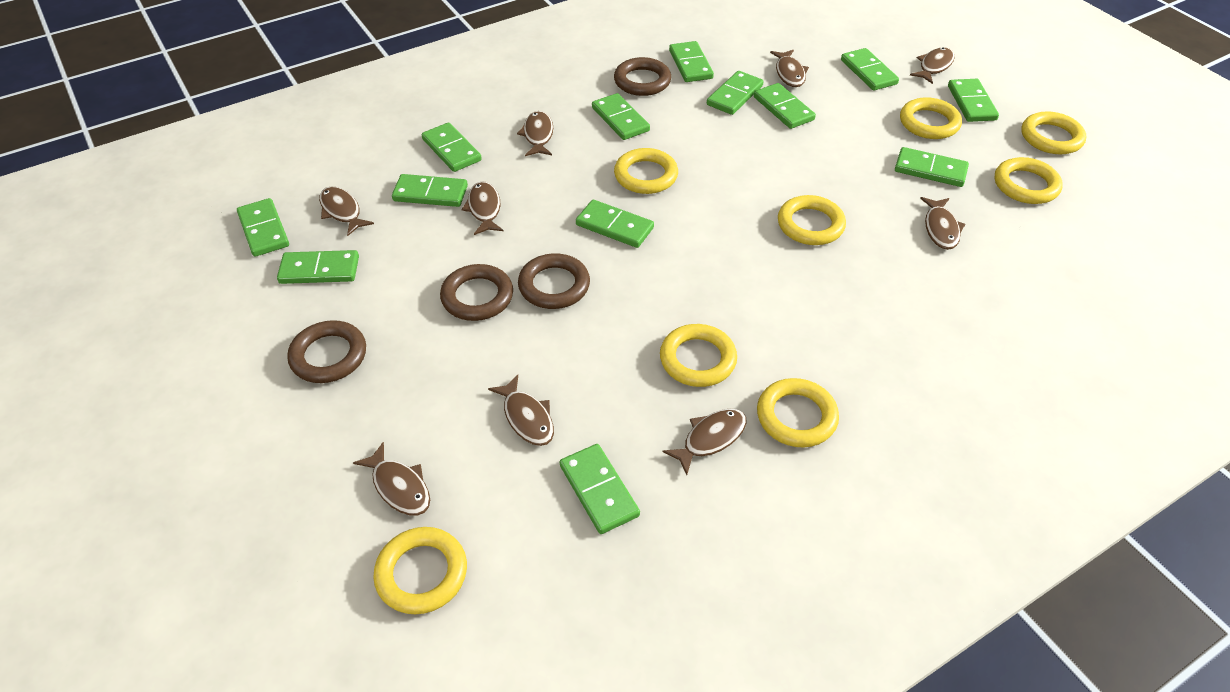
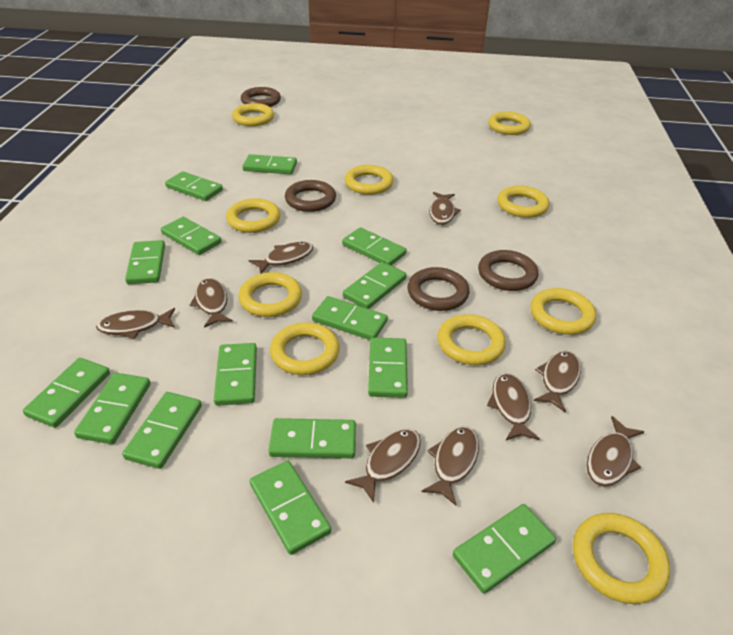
green domino: [237,198,289,257] [277,250,359,284] [392,174,468,207] [422,123,482,172] [560,444,640,534] [576,200,654,248] [592,93,650,140] [669,41,714,82] [707,71,764,115] [754,83,816,129] [841,48,899,91] [895,147,969,187] [948,79,999,122] = 13 -> [23,358,110,428] [74,373,151,444] [122,392,202,469] [125,240,165,284] [161,217,222,255] [165,171,223,201] [214,343,257,406] [243,154,297,174] [250,461,331,555] [269,418,356,458] [312,296,388,340] [342,227,407,265] [343,262,407,309] [368,337,408,398] [453,504,556,594] = 15
yellow ring: [373,527,467,614] [614,148,678,194] [660,324,737,387] [757,378,839,447] [778,195,846,245] [900,97,962,139] [994,157,1063,204] [1022,111,1087,154] = 8 -> [226,198,280,233] [232,103,274,126] [238,272,302,317] [270,322,340,375] [345,165,394,195] [438,314,506,365] [488,111,531,135] [497,186,549,218] [530,288,596,335] [573,513,670,604] = 10

